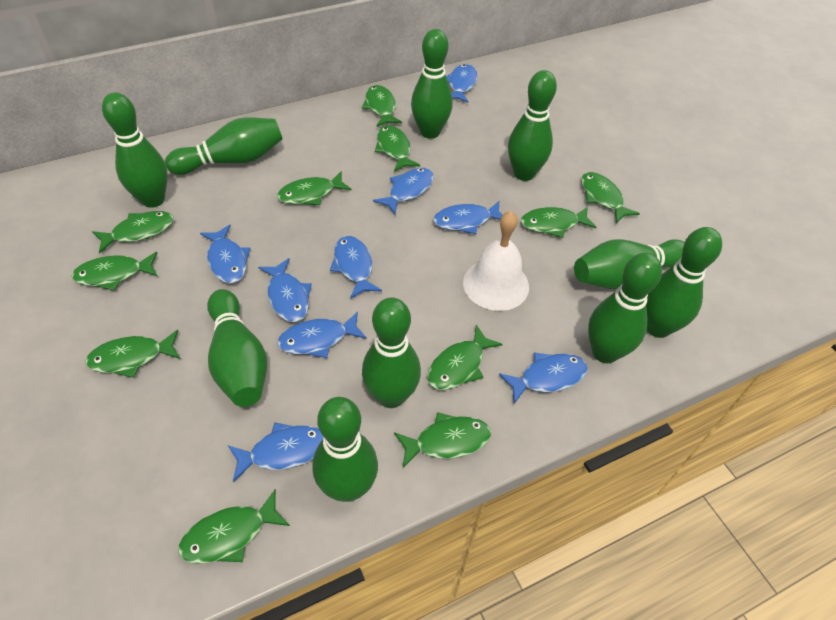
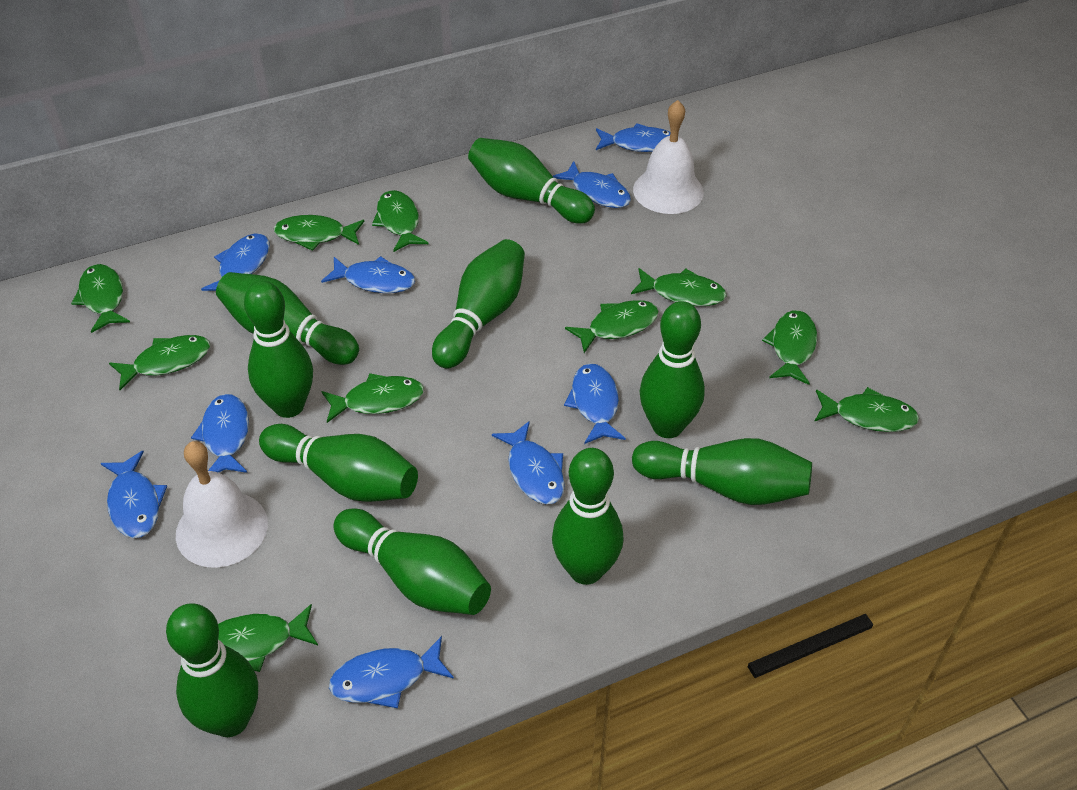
green fish: [72,251,157,291] [85,330,180,378] [92,211,173,254] [178,489,290,564] [277,171,352,205] [362,85,402,127] [375,125,420,172] [394,412,491,468] [427,325,503,390] [521,206,597,238] [581,172,640,223] = 11 -> [71,264,130,333] [109,335,210,390] [218,604,318,672] [274,215,365,251] [322,373,424,423] [372,190,428,252] [565,300,659,353] [631,268,727,306] [762,310,817,385] [814,387,919,432] = 10
white bell: [463,211,529,311] = 1 -> [176,441,268,568] [633,100,704,214] = 2

